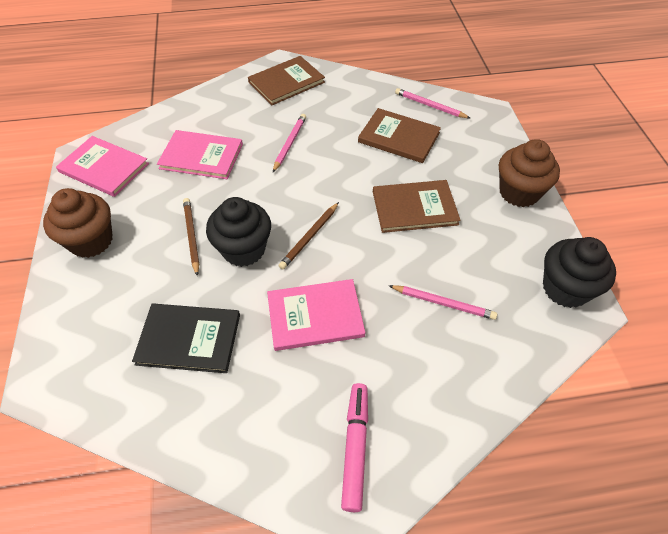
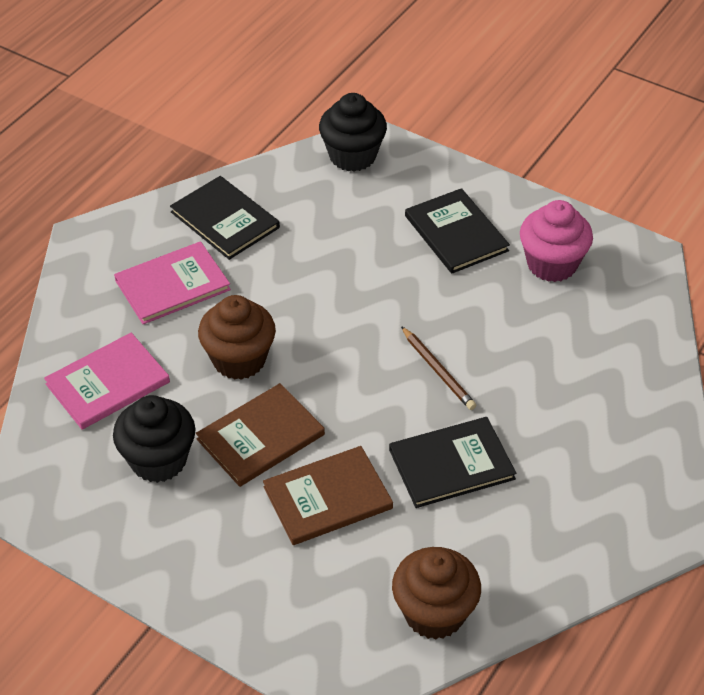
black book: [132,303,240,373] = 1 -> [170,176,280,260] [389,417,516,508] [405,188,510,274] = 3
brown book: [248,56,325,105] [358,108,441,163] [373,180,461,233] = 3 -> [196,383,325,487] [263,446,393,545] = 2
brown pencil: [183,198,199,276] [278,202,339,270] = 2 -> [401,326,476,410] = 1
pink book: [56,136,149,197] [157,130,243,179] [267,279,365,351] = 3 -> [44,333,170,430] [114,241,231,324] = 2
pink cupcake: none = 0 -> [520,200,593,282] = 1
pink marker: [341,383,368,512] = 1 -> none = 0
pink pencil: [273,114,306,172] [388,285,497,320] [395,88,470,118] = 3 -> none = 0

